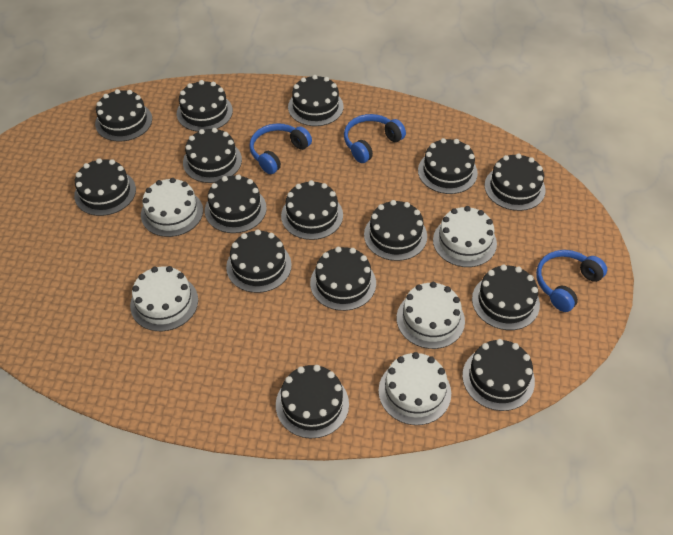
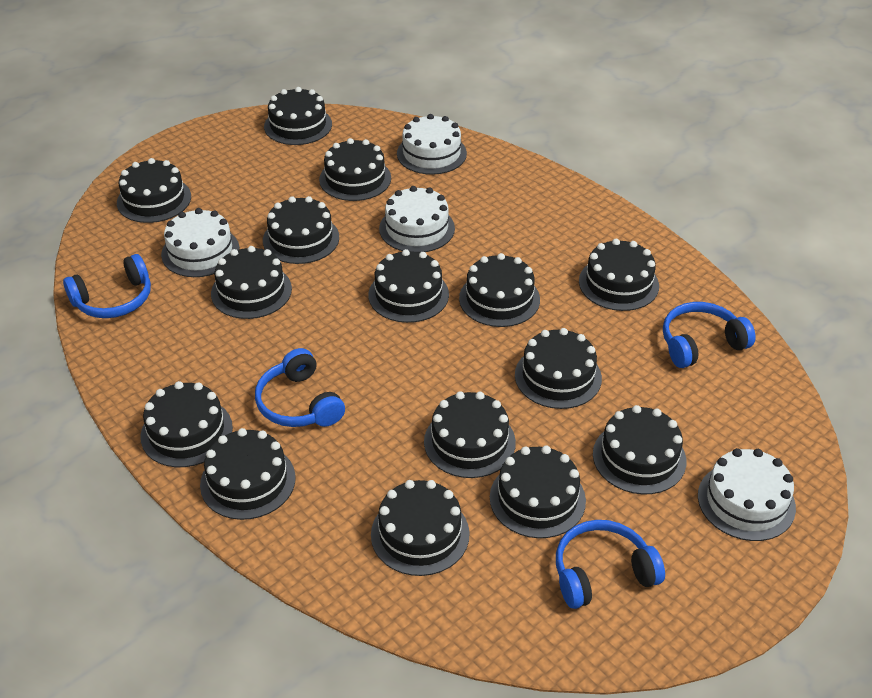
blue headphones: [249,123,312,174] [344,114,406,163] [536,250,607,312] = 3 -> [63,254,151,318] [255,348,345,427] [556,520,665,609] [663,302,756,368] = 4
white cake: [130,266,198,331] [141,178,203,237] [378,352,451,425] [397,282,465,349] [433,206,497,267] = 5 -> [161,208,240,277] [379,186,455,253] [397,114,467,175] [698,448,796,541] = 4

